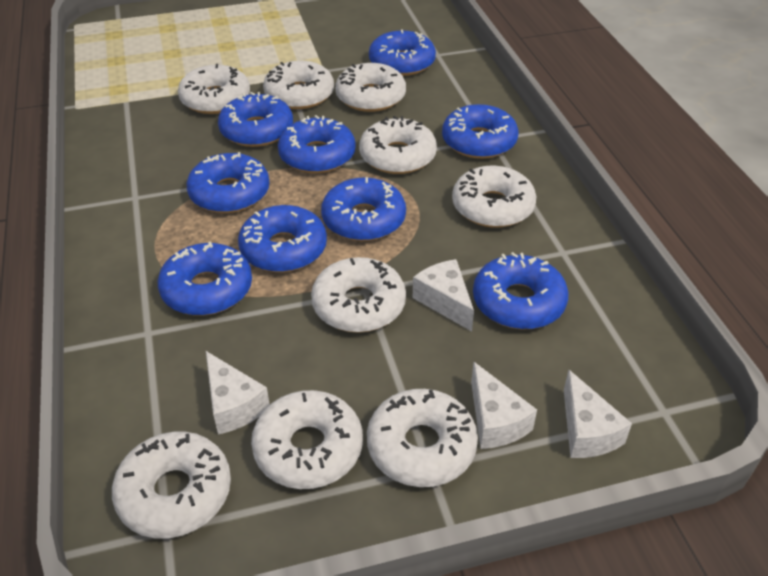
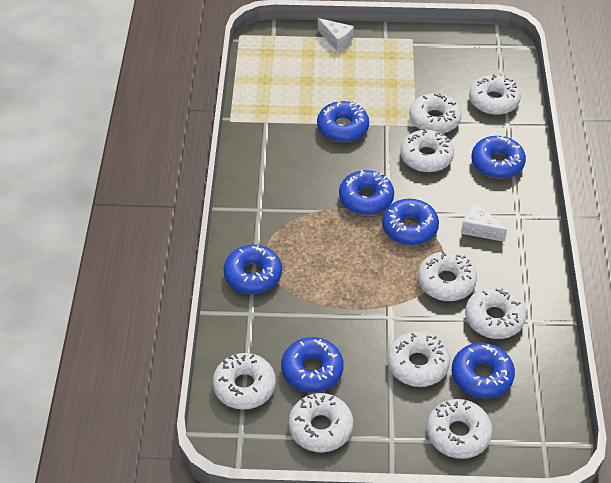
blue donut: [158,241,252,316] [186,152,270,213] [218,92,293,147] [238,205,327,272] [278,115,356,173] [321,177,406,241] [369,29,436,76] [442,104,518,159] [473,252,569,330] = 9 -> [223,245,282,294] [281,337,344,392] [317,101,369,142] [339,170,394,215] [382,199,439,245] [452,343,515,398] [471,136,526,179] = 7
white cheese: [206,351,270,435] [413,259,474,331] [471,362,537,449] [564,370,632,458] = 4 -> [318,18,354,51] [461,203,507,242] = 2

